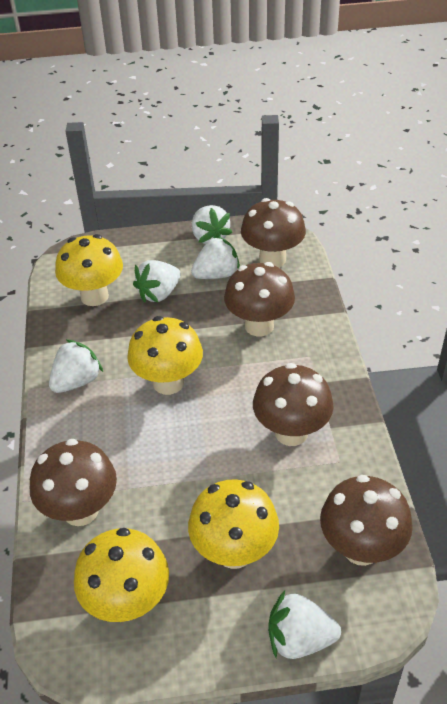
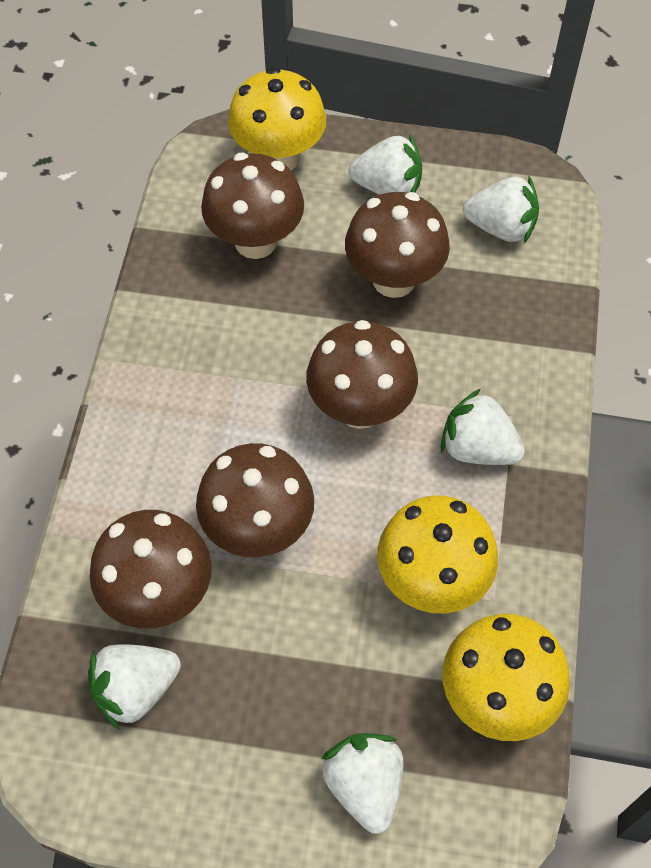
yellow mushroom: [55,234,123,306] [74,528,169,622] [127,316,203,395] [188,480,279,569] = 4 -> [228,67,326,170] [377,495,498,613] [442,614,570,741] = 3

